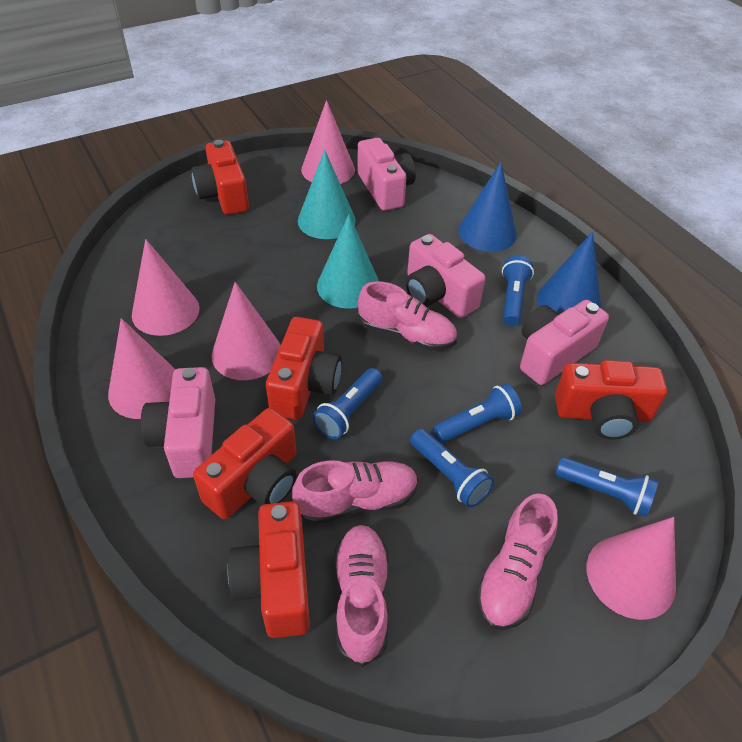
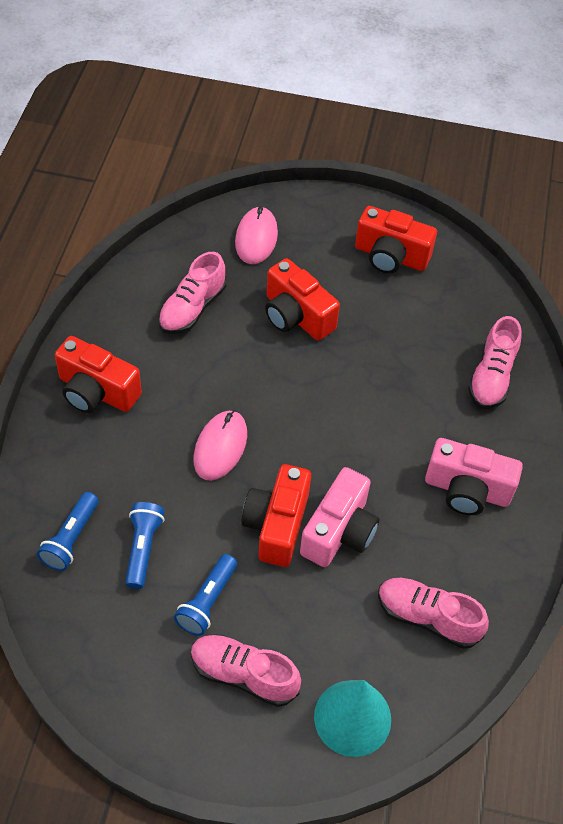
blue cone: [458,162,517,252] [537,232,602,314] = 2 -> none = 0
blue flashlight: [312,368,382,439] [410,429,494,507] [433,383,522,443] [502,256,534,326] [555,457,658,517] = 5 -> [37,492,98,571] [125,502,164,589] [174,554,237,636] = 3
pink camera: [141,367,215,478] [357,138,416,211] [406,234,485,318] [520,300,609,385] = 4 -> [300,467,379,567] [425,438,523,515] = 2
pink cone: [108,318,175,419] [132,239,199,336] [212,282,281,380] [301,100,355,184] [587,517,676,620] = 5 -> none = 0
pink mouse: none = 0 -> [194,410,247,481] [235,206,278,264] = 2
red camera: [191,140,249,215] [193,408,297,519] [227,501,310,638] [266,317,342,420] [555,360,667,440] = 5 -> [55,336,142,413] [241,464,311,567] [265,258,340,341] [355,206,437,274] = 4
turquoise cone: [298,150,356,239] [317,214,379,309] = 2 -> [314,680,391,757] = 1

